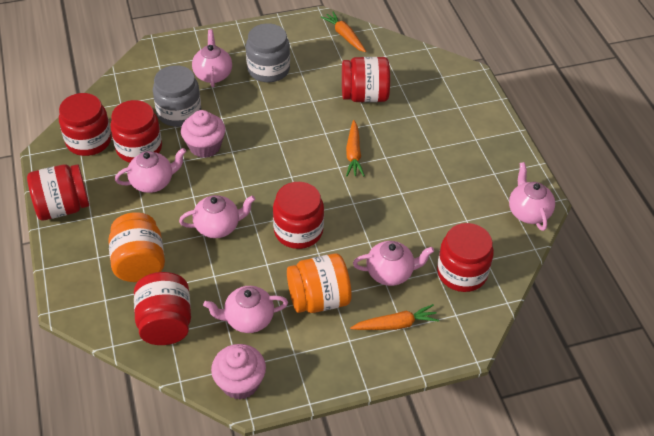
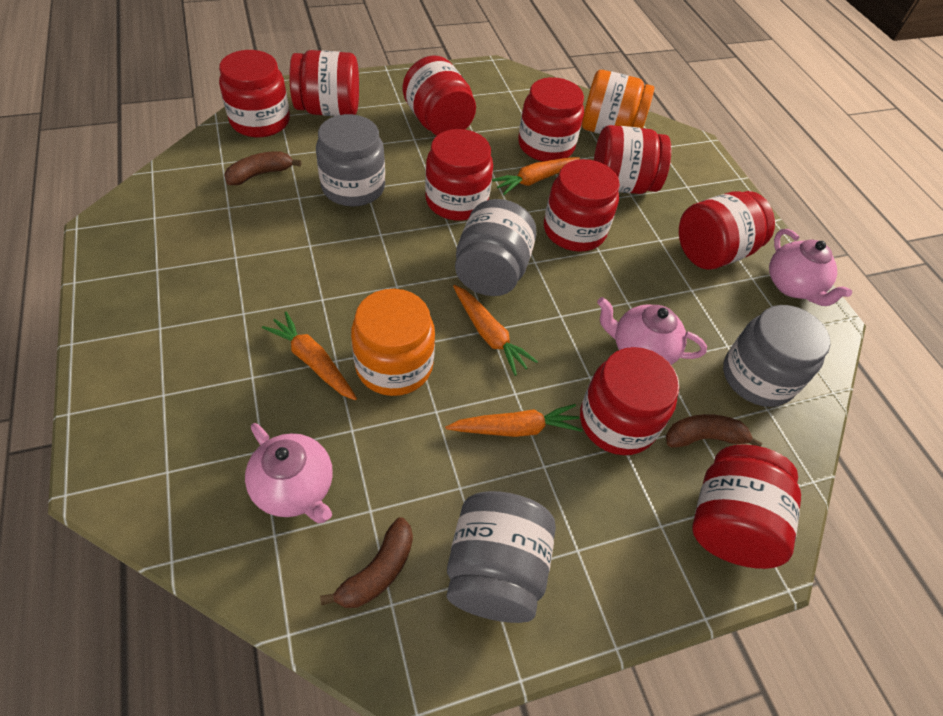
brown banana: none = 0 -> [224,151,302,185] [320,517,413,608] [666,414,763,448] = 3
grey jar: [153,65,201,127] [246,23,290,82] = 2 -> [316,114,385,207] [447,491,556,623] [455,199,537,296] [723,305,830,407] = 4
orange carrot: [321,12,366,52] [346,120,365,177] [350,304,439,330] = 3 -> [262,312,357,400] [445,404,583,437] [453,285,538,376] [492,157,580,195] = 4
pink cupcake: [181,110,225,158] [211,344,266,399] = 2 -> none = 0
pink teapot: [115,148,186,193] [179,195,255,238] [192,29,232,87] [203,286,288,333] [353,241,434,286] [509,162,555,231] = 6 -> [245,423,333,523] [597,297,707,365] [769,229,852,306] = 3
red jar: [27,164,89,220] [59,93,112,156] [110,100,162,163] [134,272,191,345] [273,182,324,249] [342,57,390,102] [437,223,494,292] = 7 -> [219,50,290,137] [289,50,359,116] [403,55,476,136] [425,129,493,221] [518,77,584,161] [544,159,620,252] [580,347,680,455] [594,125,671,194] [679,191,775,270] [692,444,801,569] = 10

